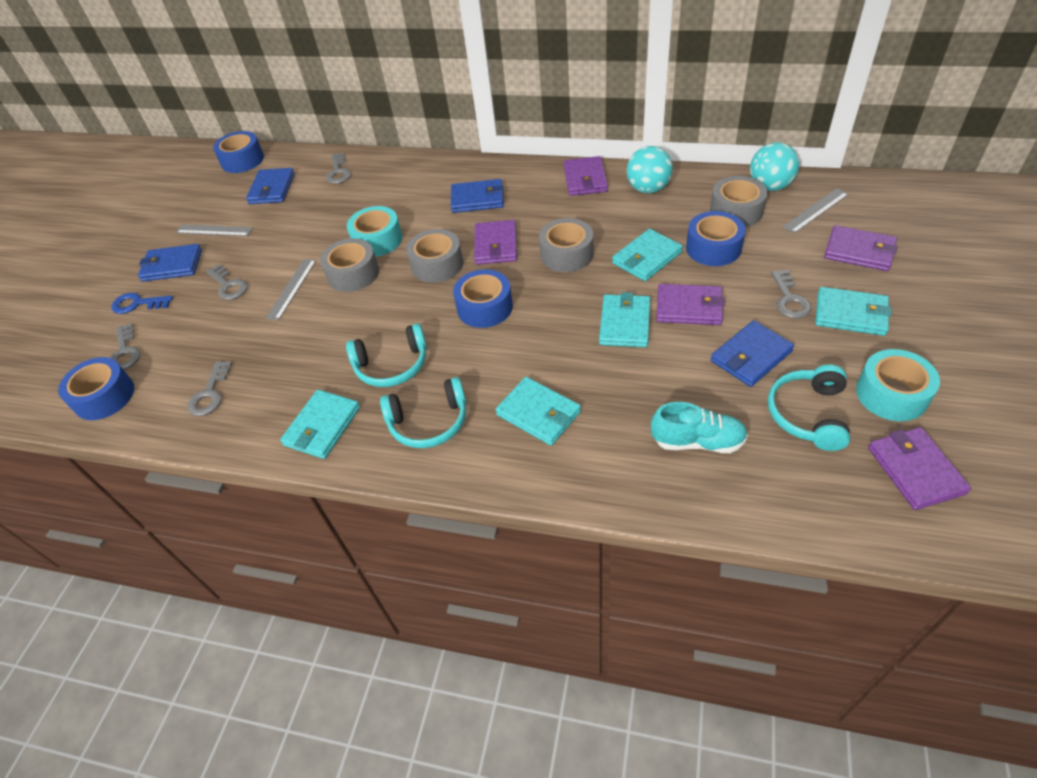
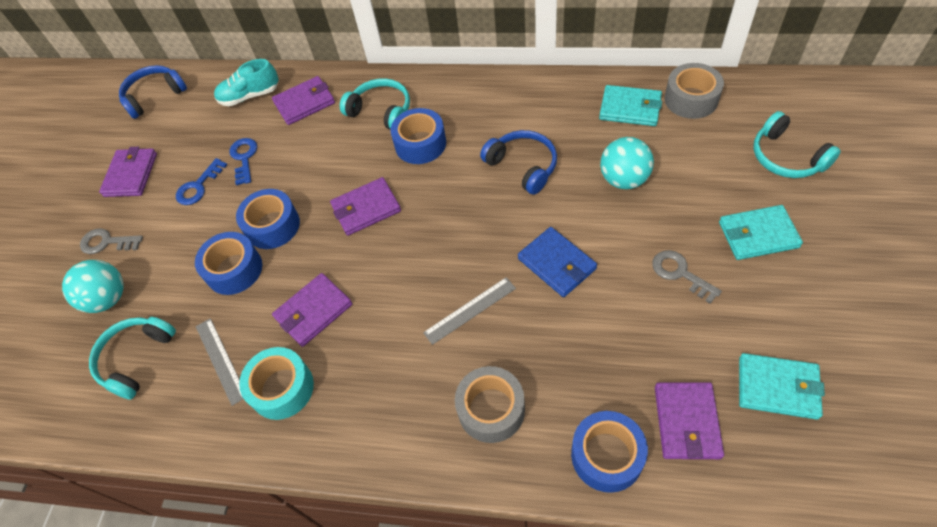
blue headphones: none = 0 -> [119,65,187,119] [480,130,557,195] = 2
blue key: [111,292,173,314] = 1 -> [176,158,227,205] [229,138,257,185] = 2
blue wallet: [138,244,202,282] [246,168,295,204] [451,179,504,213] [711,320,794,387] = 4 -> [518,227,597,297] = 1
grey key: [110,323,140,370] [188,361,232,416] [206,264,247,300] [326,152,351,184] [771,270,811,319] = 5 -> [80,228,143,254] [652,250,722,304] = 2
grey ruler: [176,224,253,236] [266,259,316,320] [782,188,849,233] = 3 -> [196,318,243,406] [423,277,516,345] = 2
grey tape: [320,238,379,292] [406,229,463,283] [539,218,593,272] [710,176,768,227] = 4 -> [455,366,525,443] [665,63,724,119] = 2
turquoise tape: [347,206,402,257] [856,349,940,421] = 2 -> [239,347,314,420] = 1
turquoise wallet: [280,390,360,459] [496,377,581,446] [599,292,651,347] [612,229,683,281] [815,287,892,336] = 5 -> [599,85,662,126] [719,205,803,260] [739,353,825,420] = 3

